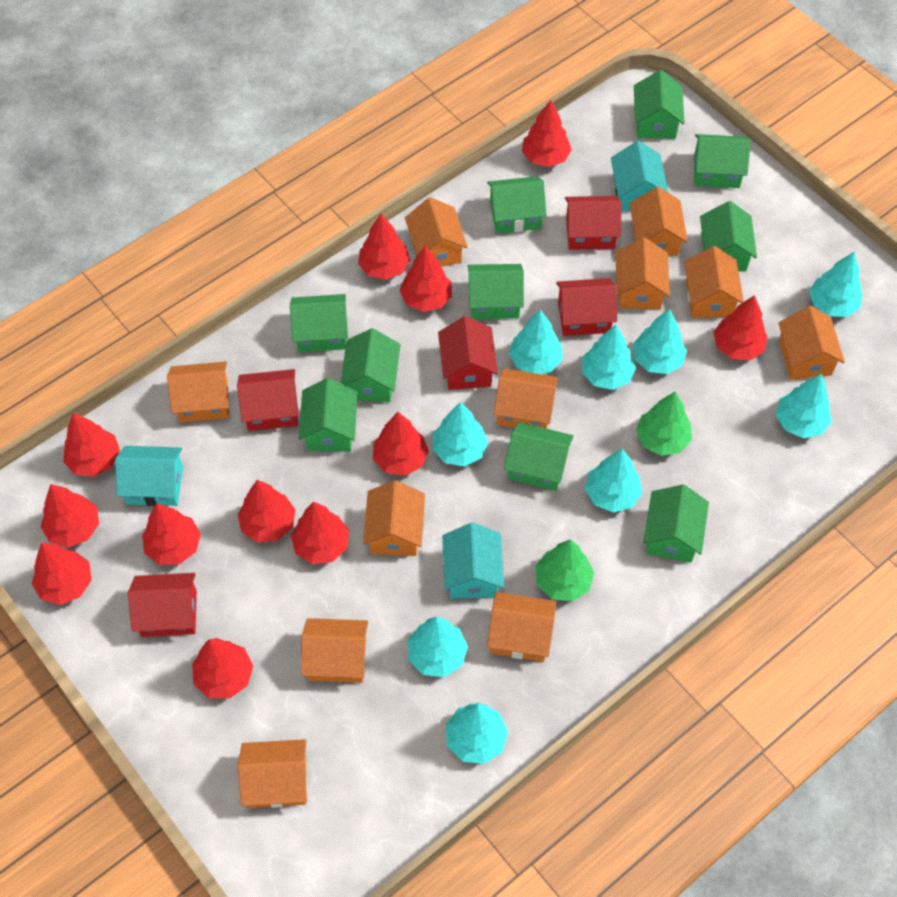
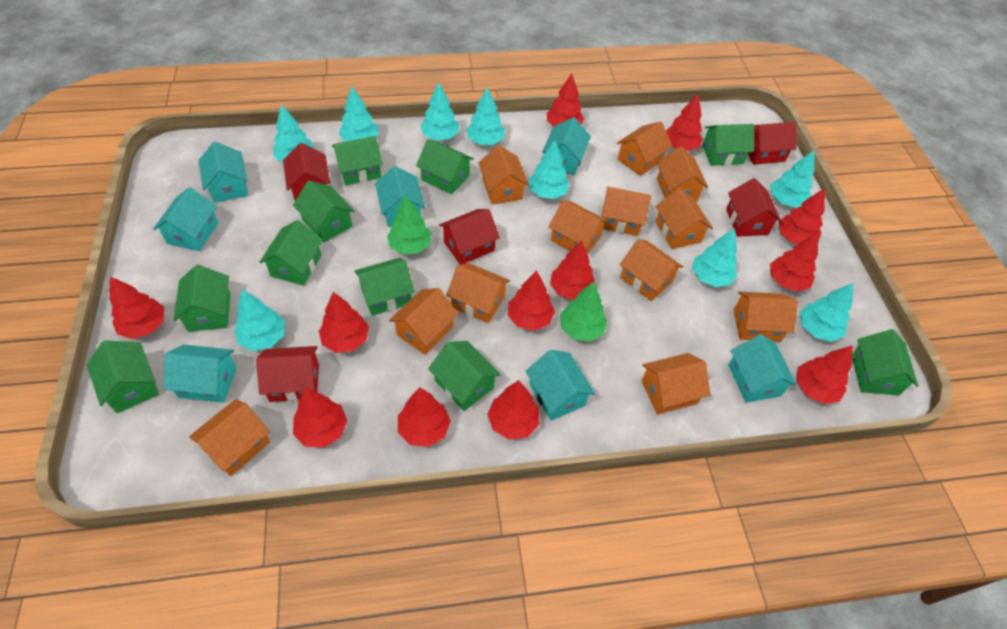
orange house: [167,361,229,423] [238,739,307,808] [301,618,368,683] [363,480,425,556] [405,197,468,267] [487,592,556,662] [494,368,558,429] [615,238,670,309] [630,187,688,256] [684,246,744,318] [778,306,845,380] = 11 -> [189,399,270,476] [389,288,458,355] [446,263,510,323] [478,145,529,205] [549,200,609,254] [601,187,651,236] [617,122,672,176] [620,239,683,301] [641,353,710,415] [655,188,713,249] [657,147,708,202] [734,292,798,342] = 12
turquoise house: [115,446,183,506] [442,523,504,599] [611,141,668,211] = 3 -> [153,187,218,251] [163,344,237,403] [198,142,248,203] [375,166,425,227] [526,350,595,421] [542,117,591,175] [728,334,797,403] = 7

